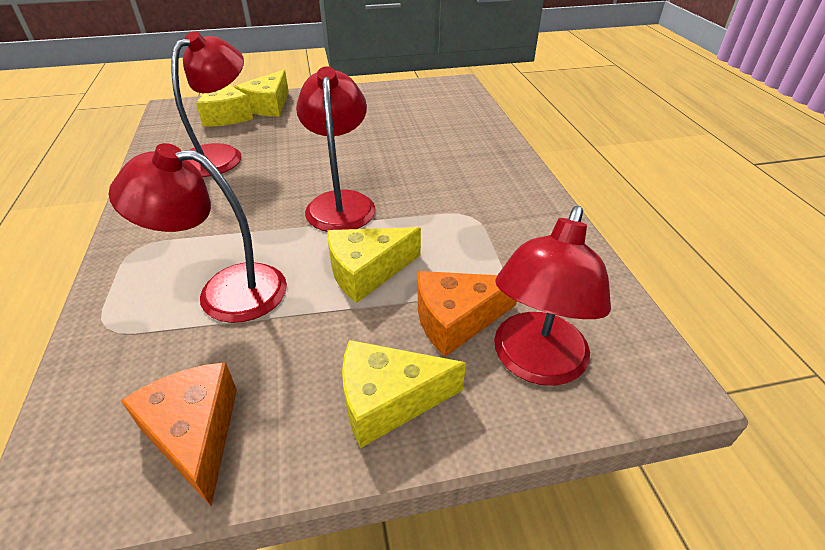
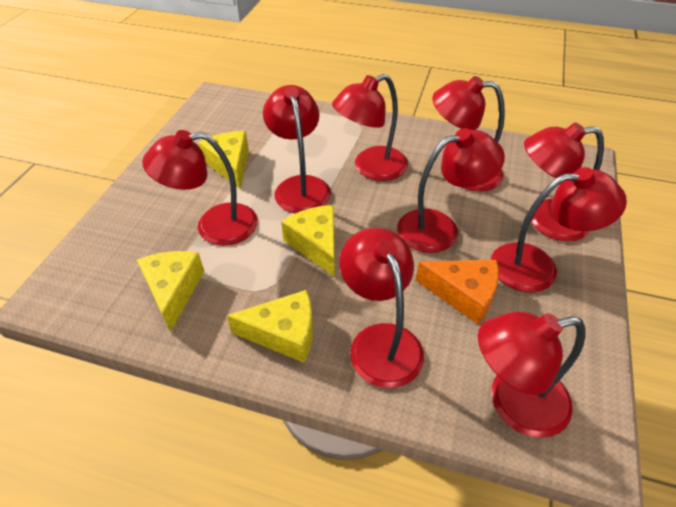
orange cheese: [121,362,237,506] [418,271,517,357] = 2 -> [416,260,499,325] = 1
red lamp: [109,143,287,323] [171,31,244,177] [296,66,376,232] [494,206,611,386] = 4 -> [142,130,258,246] [263,85,331,213] [332,74,408,181] [340,228,424,388] [397,128,505,253] [432,76,505,191] [478,312,586,438] [491,167,627,292] [524,122,604,242] = 9

